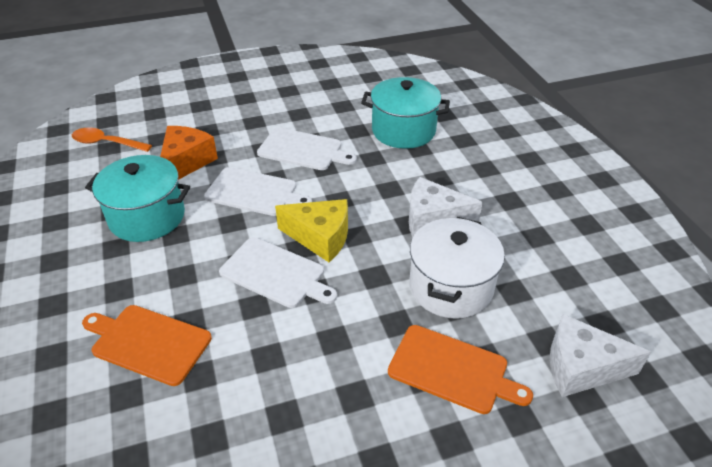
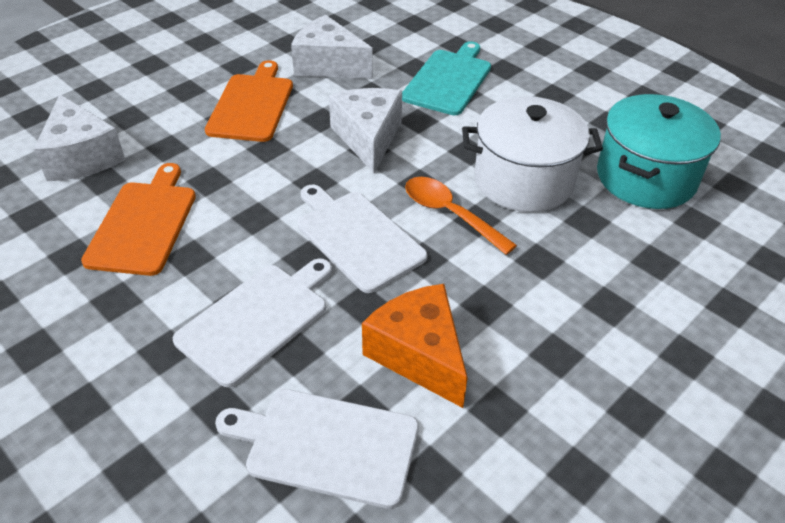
turquoise cutting board: none = 0 -> [402,41,491,115] = 1
turquoise pot: [85,155,190,242] [361,77,450,149] = 2 -> [597,94,721,209] = 1
white cheese: [409,177,483,238] [550,314,651,397] = 2 -> [34,94,125,181] [291,15,373,78] [329,88,402,174] = 3
yellow cheese: [275,199,348,262] = 1 -> none = 0

